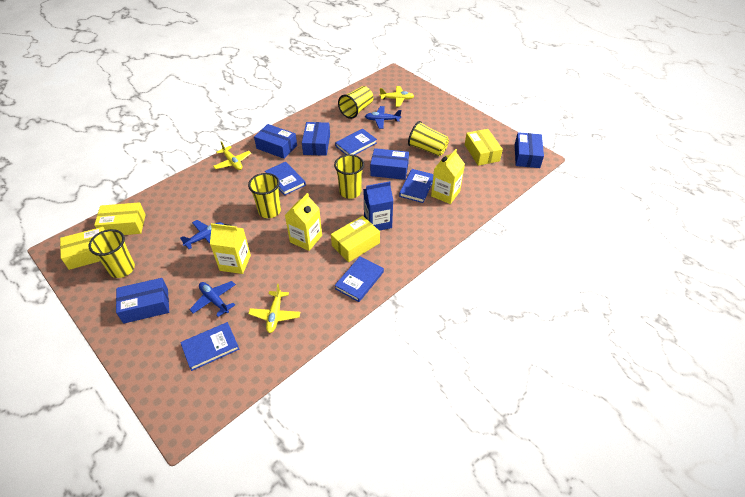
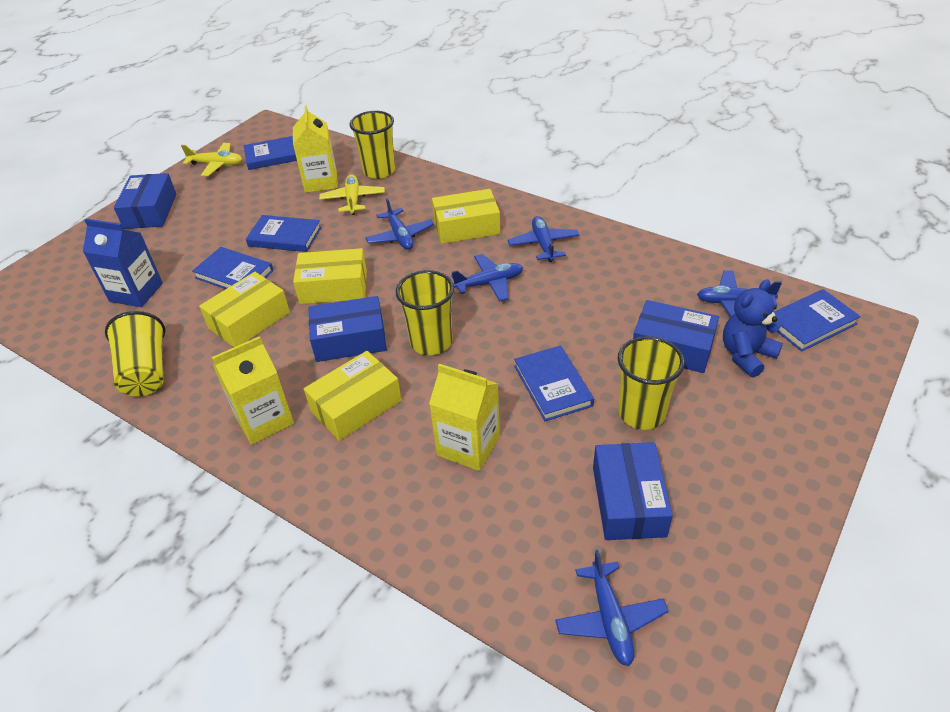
blue box: [116,278,169,324] [254,124,297,159] [302,122,330,156] [370,148,409,180] [515,132,544,168] = 5 -> [114,173,176,229] [309,296,387,362] [593,442,673,540] [633,300,719,373] = 4
blue plane: [180,220,224,249] [189,281,236,317] [365,106,401,129] = 3 -> [365,198,434,250] [451,254,523,302] [508,216,579,262] [555,550,669,666] [697,270,782,317] = 5
blue teddy bear: none = 0 -> [723,279,783,378] = 1
yellow cup: [88,229,135,278] [248,173,281,218] [334,154,364,199] [338,86,373,119] [408,121,449,156] = 5 -> [105,311,165,396] [350,111,395,179] [396,270,454,355] [617,336,685,430] = 4
yellow plane: [213,141,251,170] [248,284,300,333] [379,86,414,107] = 3 -> [181,143,242,176] [319,174,385,215] = 2

